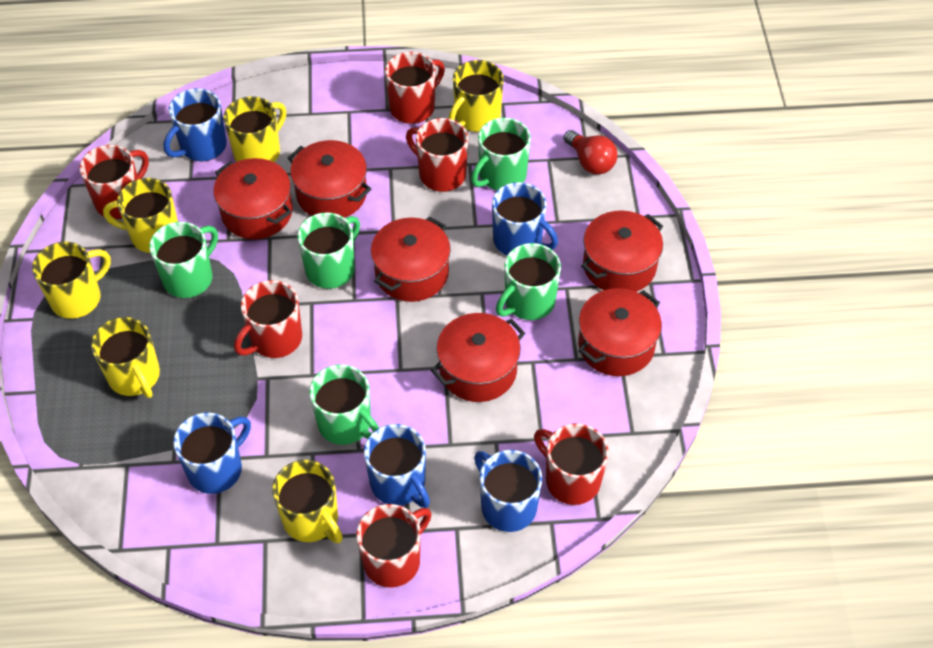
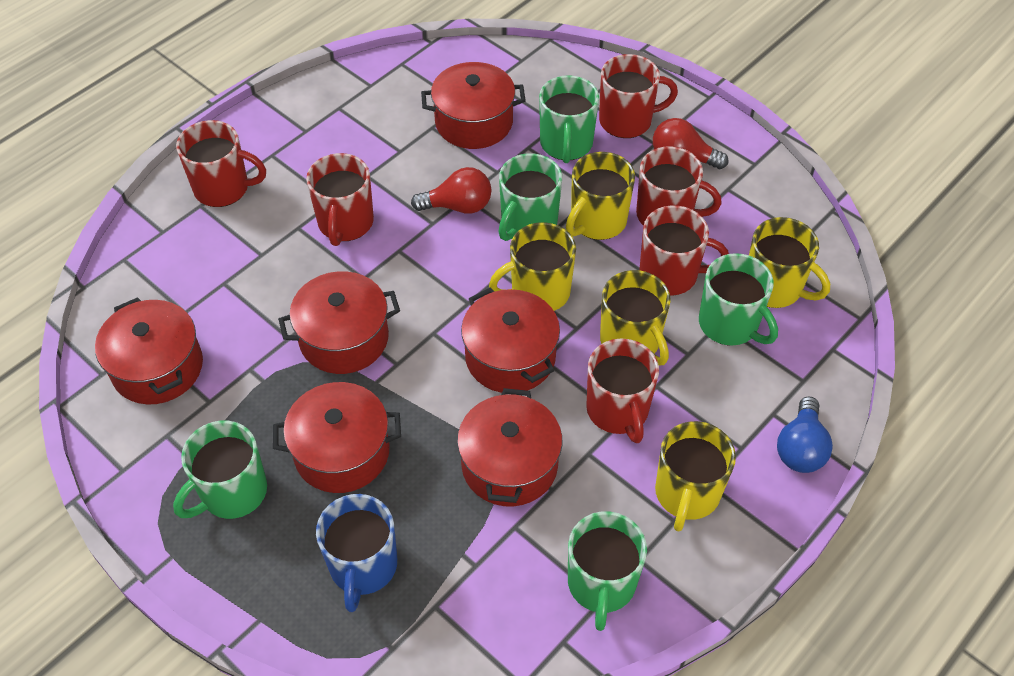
blue light bulb: none = 0 -> [777,396,833,473] = 1
blue mug: [164,88,227,161] [173,413,251,494] [364,424,430,508] [474,450,542,532] [492,182,558,256] = 5 -> [316,494,397,612] = 1
red light bulb: [564,130,618,175] = 1 -> [411,167,491,214] [653,118,729,169] = 2
yellow mug: [32,242,111,319] [91,317,160,398] [103,178,178,253] [224,96,286,162] [272,460,343,543] [449,60,504,132] = 6 -> [489,222,576,311] [566,152,635,240] [600,270,671,365] [655,421,736,532] [749,217,830,308] = 5

